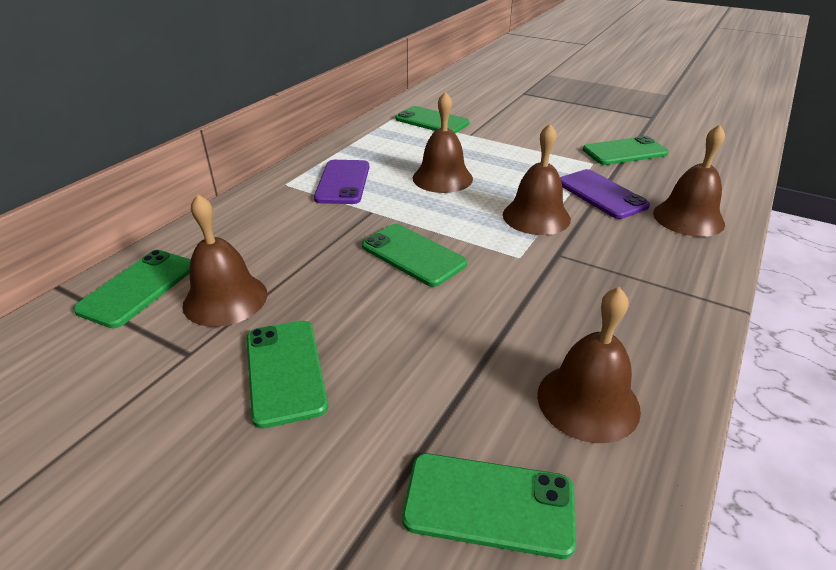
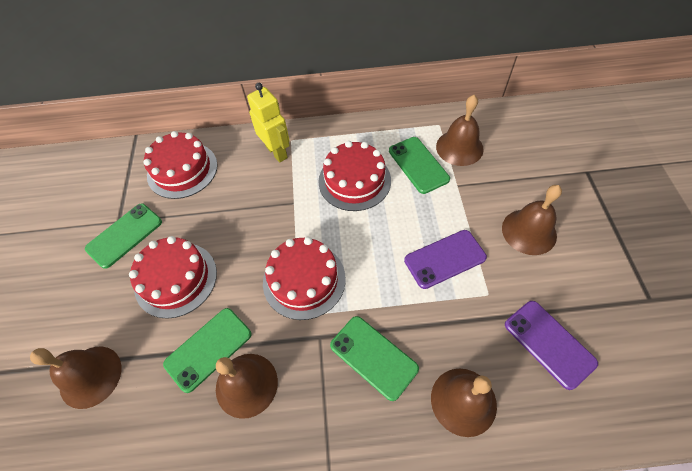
green phone: [73,250,191,328] [246,321,328,429] [362,224,467,287] [396,106,469,134] [402,453,576,559] [583,136,669,165] = 6 -> [85,203,162,269] [163,308,252,393] [330,316,419,401] [389,137,450,194] = 4
red cake: none = 0 -> [129,236,217,319] [143,131,218,199] [263,237,346,320] [318,141,391,211] = 4
yellow robot: none = 0 -> [247,83,290,163] = 1

